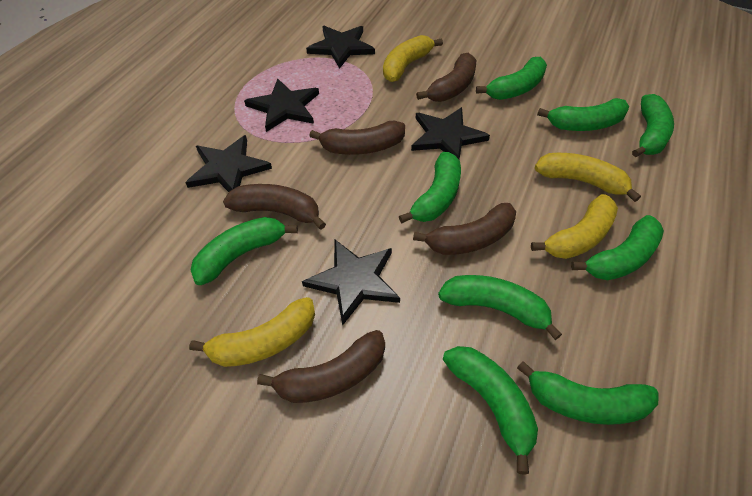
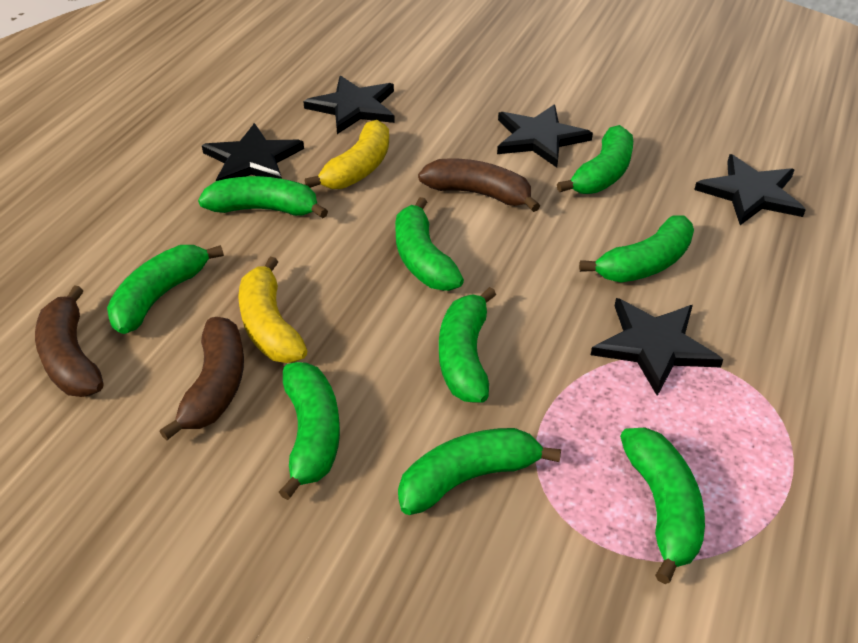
brown banana: [223,184,326,230] [257,330,385,403] [309,121,405,155] [413,203,516,255] [416,53,476,102] = 5 -> [35,285,104,397] [159,317,244,440] [418,158,540,212] = 3
yellow banana: [189,297,315,367] [383,35,443,82] [531,194,618,259] [535,153,641,202] = 4 -> [238,257,307,363] [305,120,389,189] = 2

